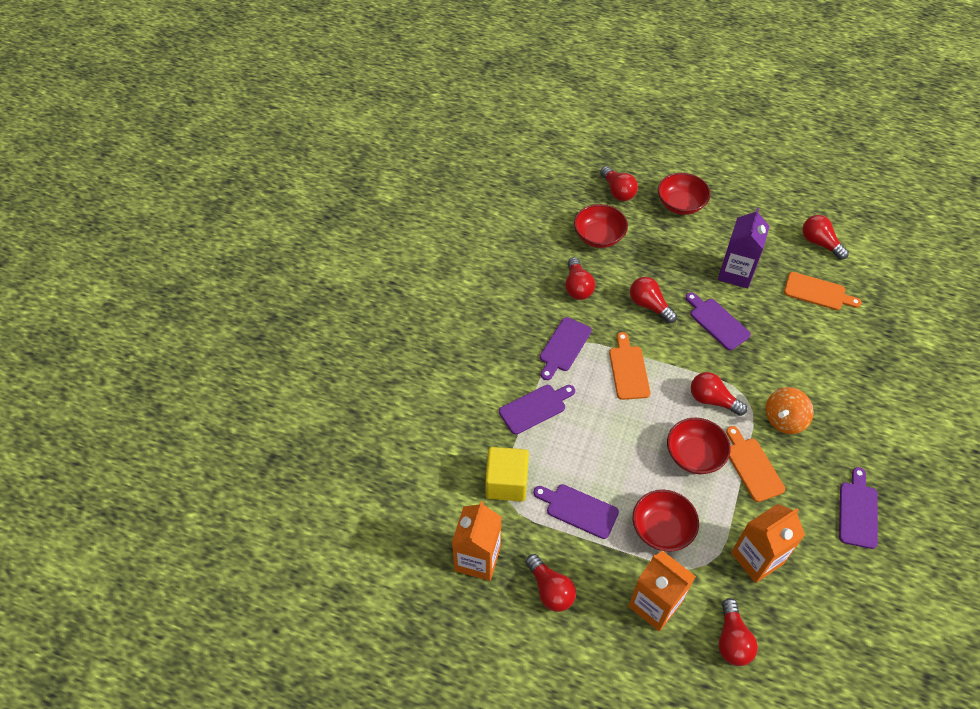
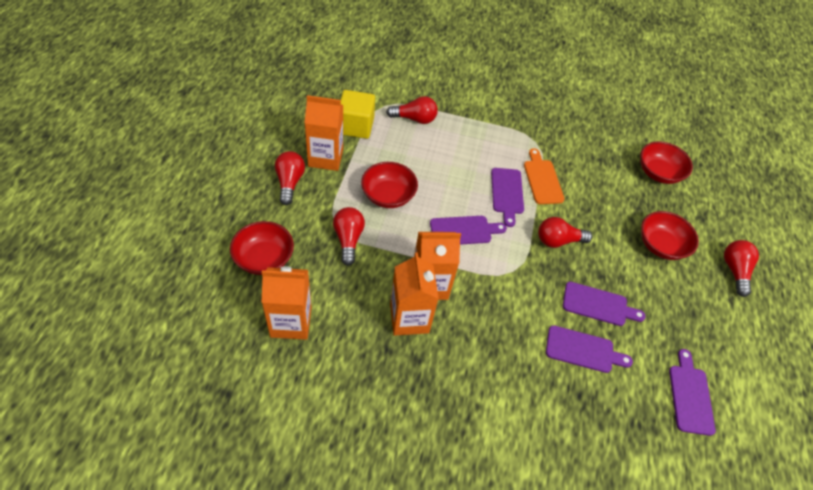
orange carton: [452,501,502,581] [628,551,696,631] [731,504,805,583] = 3 -> [262,266,312,340] [305,95,343,171] [390,252,439,336] [414,232,461,300] = 4
orange cutting board: [609,332,650,400] [726,426,785,502] [784,272,862,310] = 3 -> [524,148,565,204] = 1
orange spinning top: [766,387,814,434] = 1 -> none = 0
purple carton: [718,208,769,289] = 1 -> none = 0
red light bulb: [526,554,576,612] [565,257,595,300] [600,166,638,201] [630,277,677,323] [691,372,747,416] [718,598,758,666] [802,215,849,260] = 7 -> [275,151,305,205] [333,207,365,266] [386,96,438,124] [538,217,592,248] [724,240,759,297] = 5

